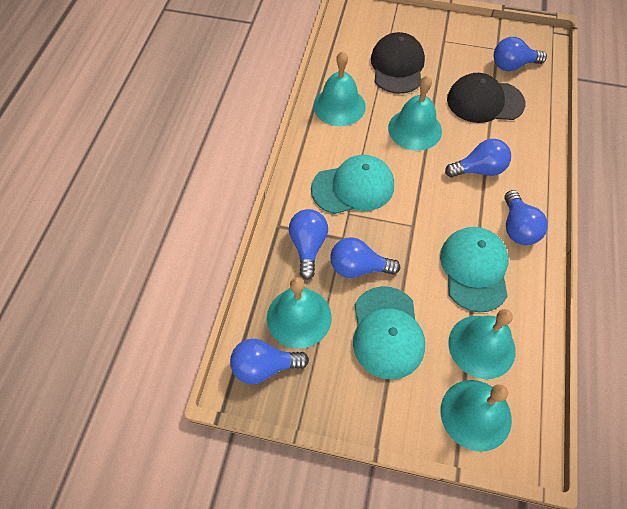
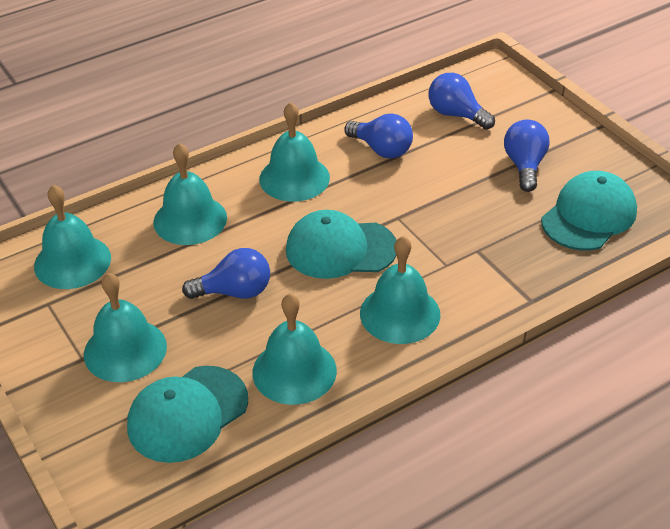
black cap: [371,32,425,94] [447,73,525,123] = 2 -> none = 0
blue light bulb: [230,339,309,384] [289,209,328,280] [330,237,400,278] [445,139,511,177] [494,37,547,71] [505,190,548,245] = 6 -> [182,248,270,299] [344,113,413,158] [429,73,495,130] [504,119,550,192] = 4
turquoise bell: [267,277,332,349] [313,51,366,126] [388,76,442,151] [440,380,512,452] [448,309,516,379] = 5 -> [34,185,111,289] [84,273,167,382] [153,143,227,245] [253,294,337,405] [259,102,330,202] [360,236,440,344] = 6

